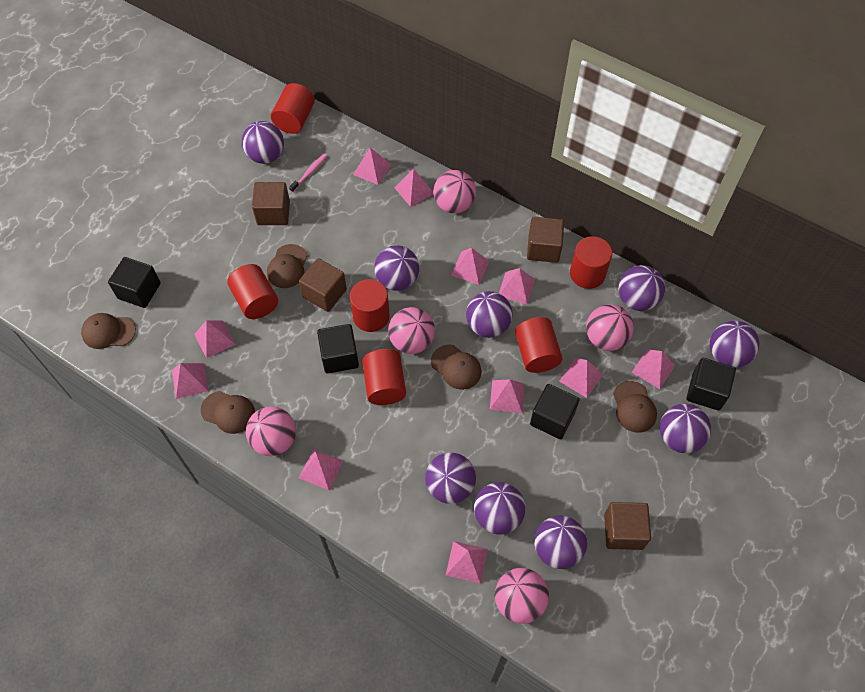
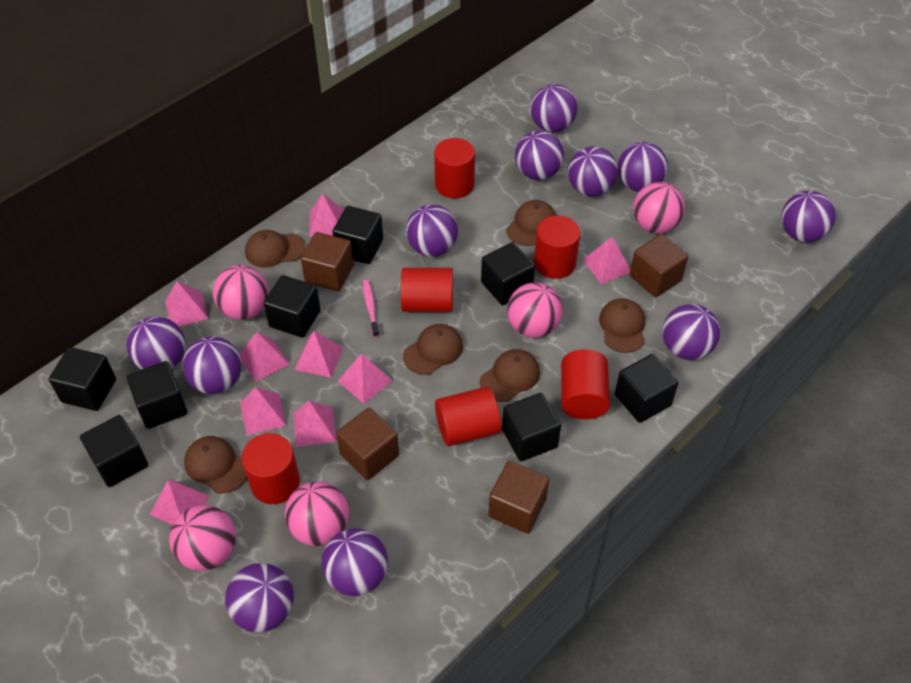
black cube: [108,257,161,308] [317,324,359,374] [530,384,580,439] [686,358,736,411] = 4 -> [49,347,116,411] [80,415,148,487] [127,361,188,429] [263,275,321,338] [333,206,383,264] [481,242,535,305] [502,393,561,461] [615,354,678,423] = 8
brown cap: [81,313,136,349] [201,391,255,434] [267,244,307,288] [431,345,481,390] [613,381,657,433] = 5 -> [184,436,247,494] [245,230,305,268] [403,324,463,375] [480,349,540,402] [506,200,556,246] [599,298,645,353] = 6
pink pyramid: [172,363,208,399] [194,320,236,358] [299,449,344,490] [353,147,391,185] [395,169,433,207] [446,541,488,584] [451,248,489,285] [490,380,525,413] [499,268,535,305] [559,358,603,398] [631,349,675,389] = 11 -> [150,480,209,525] [165,281,209,326] [240,332,290,382] [240,387,286,435] [293,401,336,447] [295,331,343,378] [309,193,344,237] [338,353,392,404] [583,236,630,284] = 9
purple ball: [242,121,284,164] [374,245,419,291] [425,453,476,504] [466,291,512,338] [474,482,526,535] [534,515,587,569] [618,265,665,311] [660,404,711,453] [710,321,759,368] = 9 -> [126,316,186,370] [182,336,242,394] [225,563,294,632] [322,528,388,596] [406,204,458,257] [515,130,564,180] [530,84,578,132] [568,146,618,197] [618,142,668,192] [662,304,720,360] [781,191,836,243] = 11

